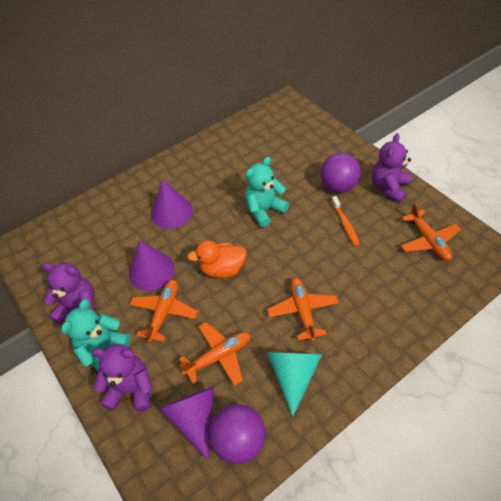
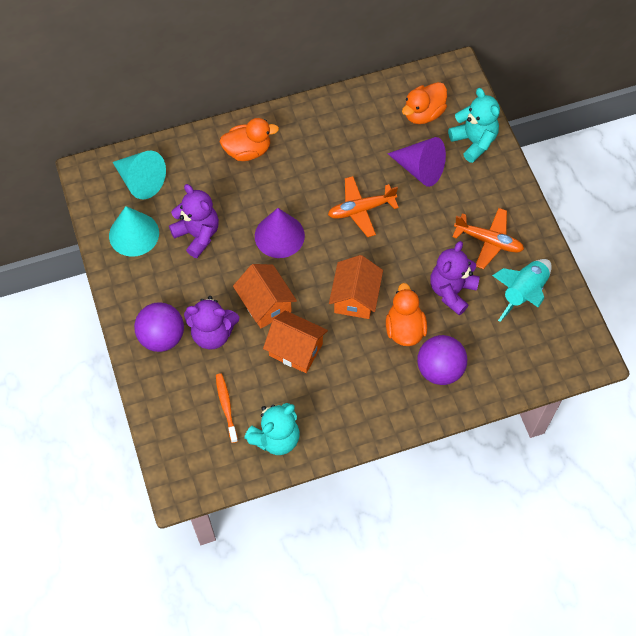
orange duck: [187,240,247,278] = 1 -> [220,118,279,161] [386,283,427,346] [402,82,447,124] = 3
orange house: none = 0 -> [233,264,297,328] [263,310,328,373] [329,255,383,319] = 3
orange plane: [129,280,198,342] [179,322,250,386] [267,278,339,341] [401,203,461,261] = 4 -> [328,176,399,237] [452,208,524,269] = 2
purple cone: [129,240,174,291] [151,180,193,229] [159,387,214,461] = 3 -> [255,208,305,258] [387,137,446,187] = 2
turquoise cone: [267,352,322,417] = 1 -> [109,206,159,257] [113,150,166,199] = 2
turquoise rocket: none = 0 -> [492,259,552,322] = 1

